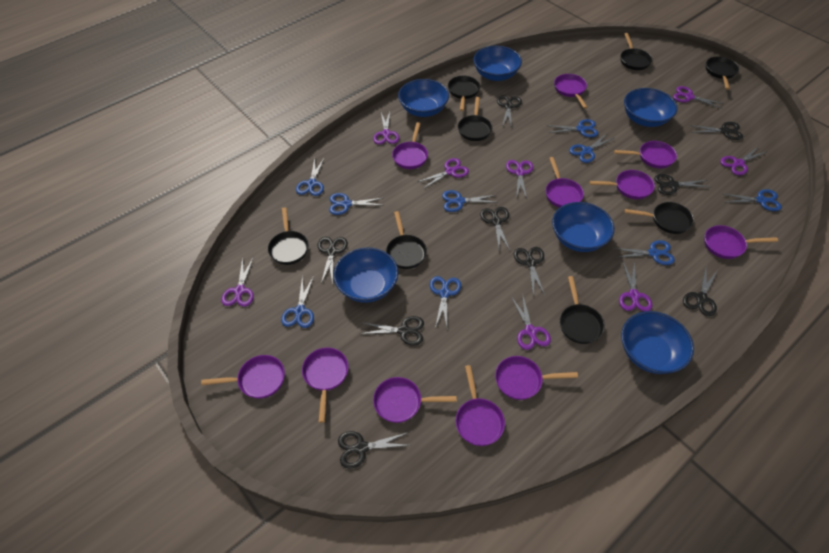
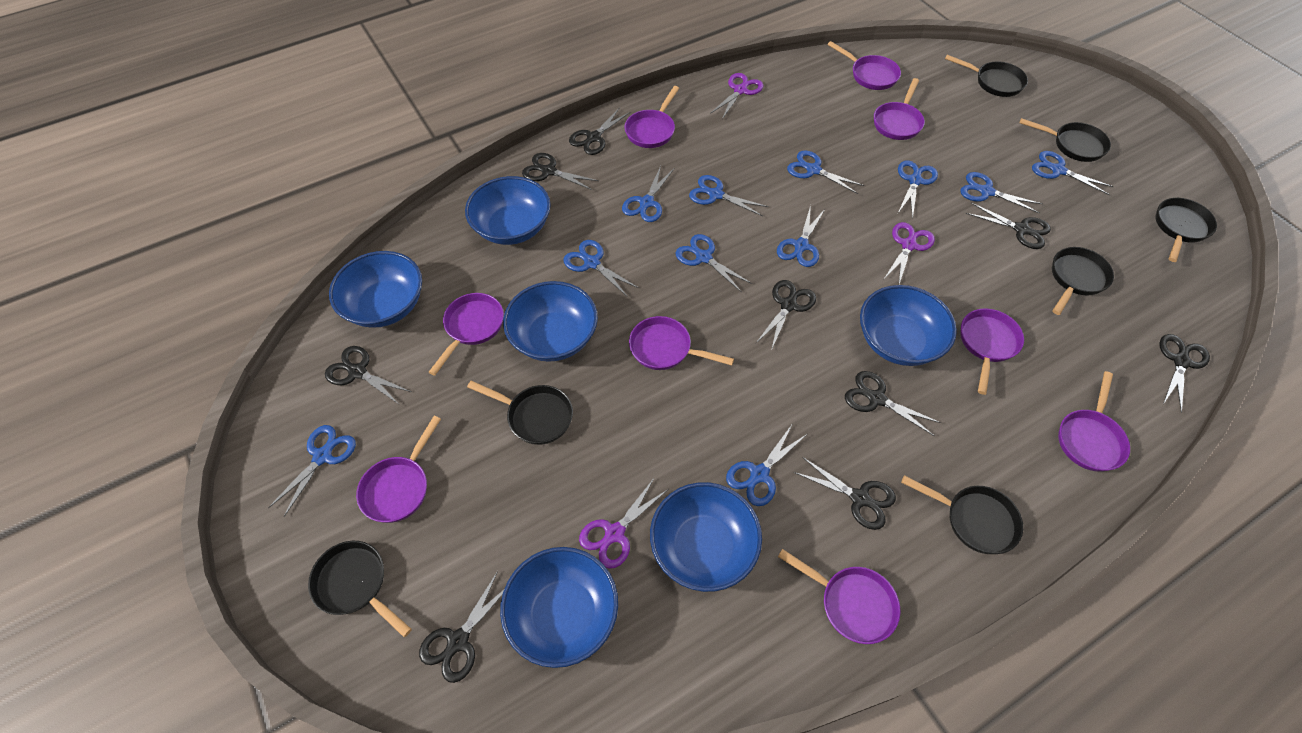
black pan: [268,207,308,265] [386,211,427,269] [448,76,480,111] [458,97,492,141] [560,276,605,344] [620,33,652,70] [625,202,694,234] [706,56,739,90] = 8 -> [308,541,412,637] [467,381,573,445] [901,475,1023,554] [945,55,1028,97] [1020,118,1111,162] [1052,247,1114,315] [1155,198,1217,262] = 7
blue scissors: [281,276,314,328] [296,158,324,196] [329,193,383,215] [430,276,461,328] [442,190,495,212] [548,119,598,138] [569,134,614,163] [613,240,675,265] [724,189,782,211] = 9 -> [268,425,356,517] [563,240,639,297] [622,166,674,222] [675,234,752,292] [689,175,768,216] [726,423,807,506] [777,205,825,267] [787,150,865,194] [898,160,938,219] [960,172,1042,214] [1032,151,1114,195] = 11
purple pan: [201,355,285,399] [302,348,349,423] [373,377,457,423] [392,122,428,169] [456,365,505,446] [495,356,578,400] [546,157,584,208] [554,74,588,109] [590,170,655,199] [614,141,677,169] [704,225,778,259] = 11 -> [356,416,441,523] [429,293,504,375] [624,86,679,148] [629,316,734,370] [778,549,900,644] [827,41,901,90] [874,78,925,140] [960,308,1024,395] [1058,371,1130,472] = 9
purple scissors: [221,257,254,307] [373,112,399,144] [418,158,469,189] [506,160,533,199] [512,293,551,350] [619,261,652,312] [673,86,724,108] [720,146,766,176] = 8 -> [579,479,667,569] [710,73,764,119] [883,222,935,284] = 3

